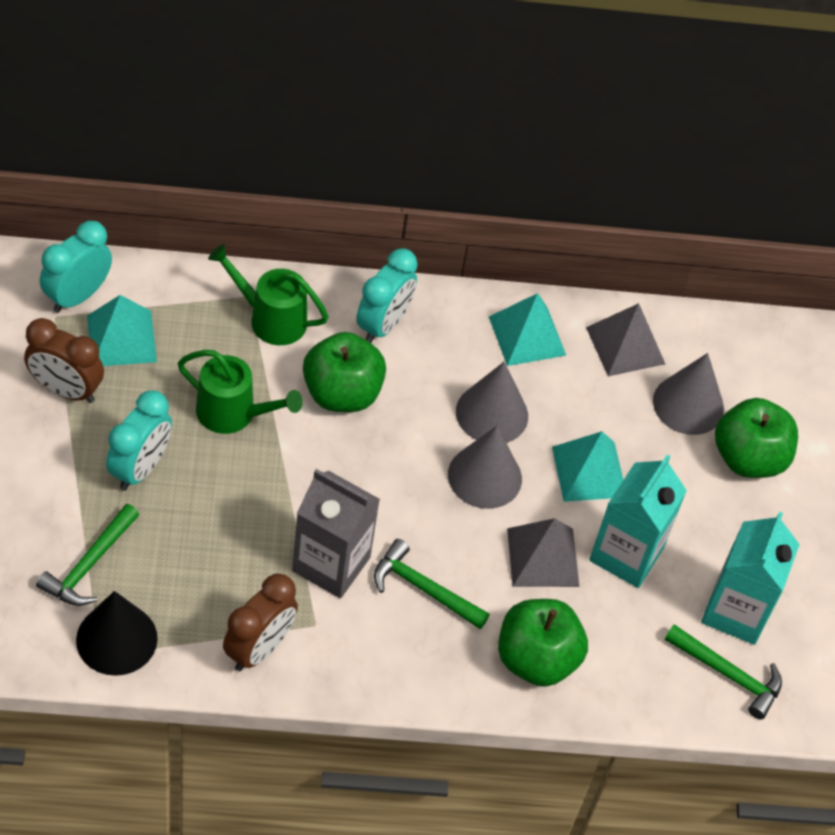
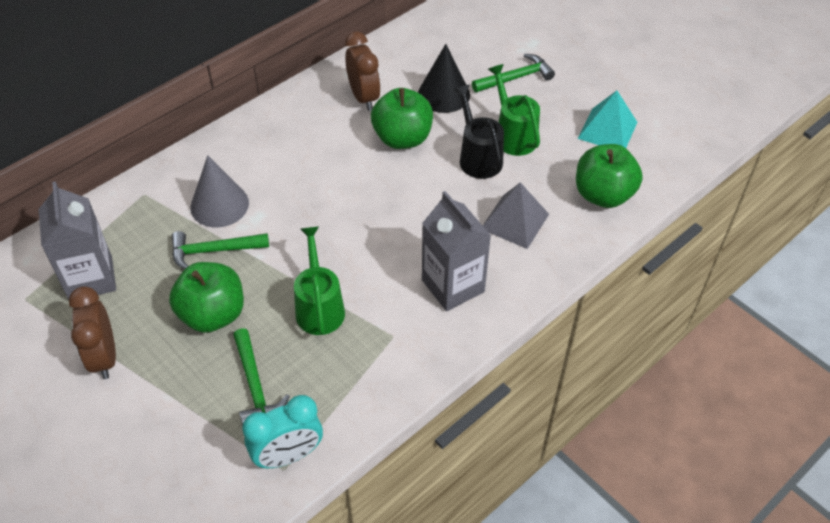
black watering can: none = 0 -> [453,85,504,179] = 1
grey carton: [292,469,380,598] = 1 -> [38,181,116,300] [422,191,491,311] = 2
grey cone: [448,426,522,509] [456,362,528,443] [653,353,724,435] = 3 -> [190,155,249,228] = 1
grey pyramid: [507,518,580,587] [586,303,665,376] = 2 -> [483,182,549,249] = 1
turquoise carton: [589,454,687,588] [701,511,800,645] = 2 -> none = 0
turquoise clock: [40,221,112,313] [106,390,172,491] [356,248,418,343] = 3 -> [242,395,323,468] = 1
turquoise pyramid: [87,295,157,366] [489,293,566,366] [552,431,623,502] = 3 -> [578,90,637,148] = 1

